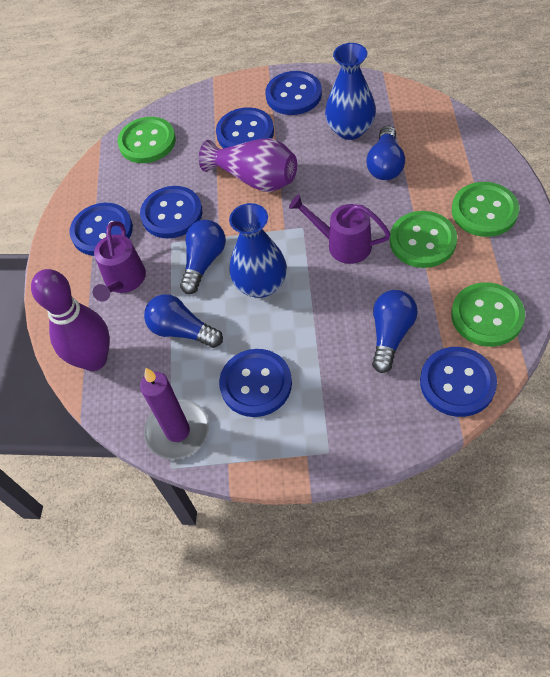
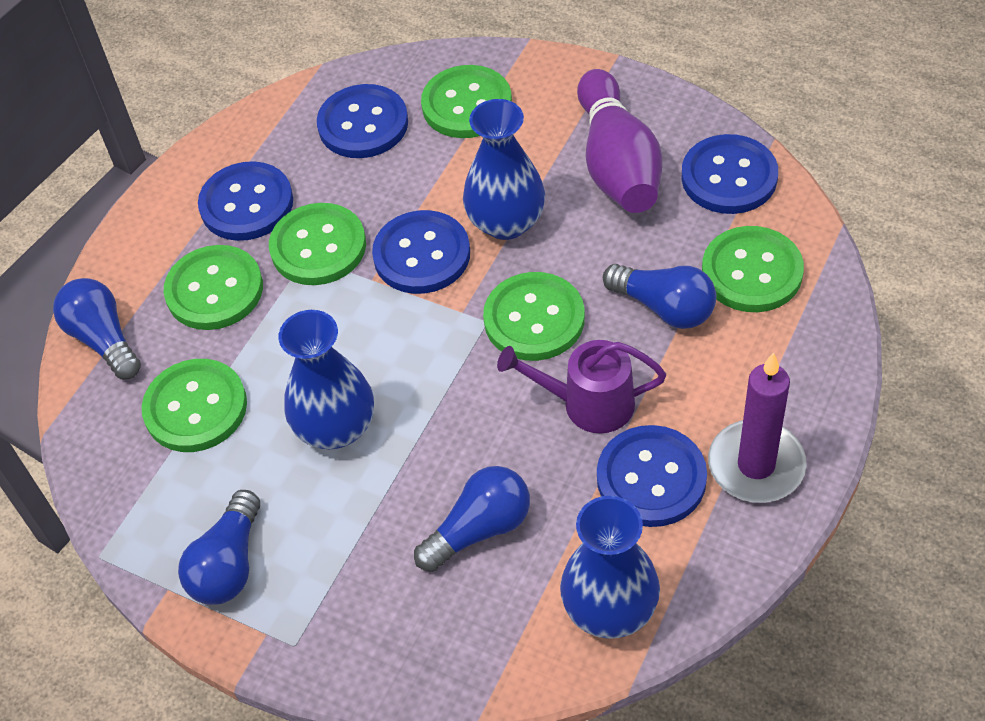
blue button: [69,203,133,256] [140,186,202,238] [216,107,274,148] [219,349,292,417] [265,71,322,115] [420,347,497,417] = 6 -> [198,161,293,241] [317,84,408,158] [372,210,470,294] [597,425,707,527] [681,134,778,214] = 5
blue vase: [229,203,287,298] [325,43,376,140] = 2 -> [279,310,374,449] [463,99,545,240] [560,496,660,639] = 3
green button: [118,117,176,163] [390,211,457,268] [451,282,525,347] [452,182,519,237] = 4 -> [142,359,247,452] [164,245,263,330] [269,203,366,285] [421,65,512,138] [483,272,585,361] [702,226,804,312] = 6
purple vase: [199,138,297,192] = 1 -> none = 0
purple watering can: [93,221,146,302] [289,195,391,264] = 2 -> [497,340,666,434] = 1

